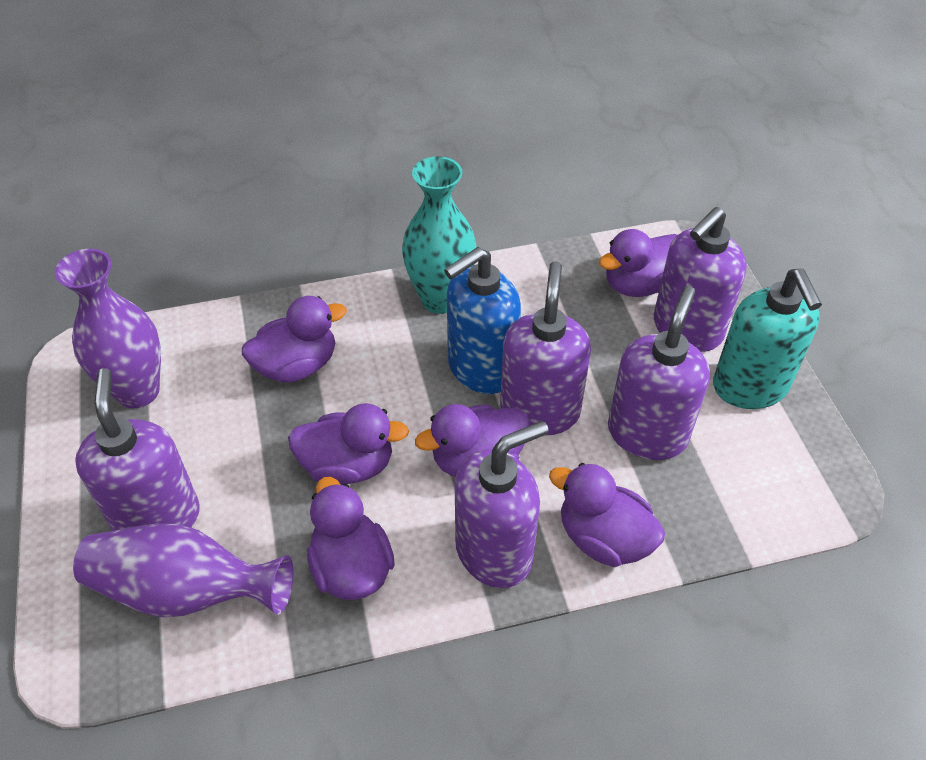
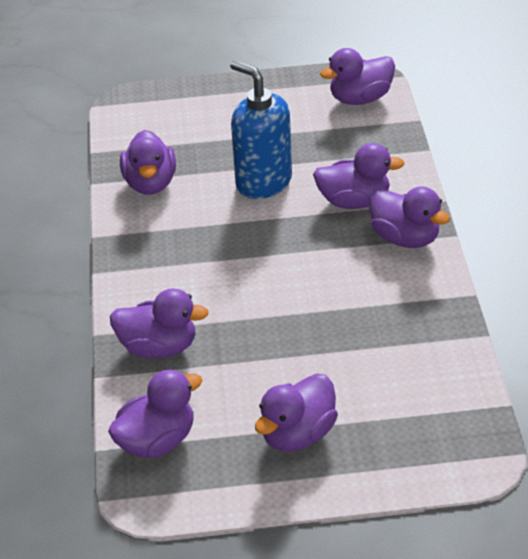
purple duck: [242,296,347,383] [288,403,409,485] [307,477,395,600] [415,404,530,477] [549,463,665,567] [599,229,677,297] = 6 -> [108,369,202,458] [110,288,209,358] [120,130,176,195] [255,373,338,451] [313,143,404,209] [320,48,395,105] [369,186,450,248] = 7
purple soap dispenser: [75,368,200,531] [455,421,549,588] [500,261,591,436] [608,286,710,460] [654,207,747,352] = 5 -> none = 0
purple vase: [55,249,161,408] [73,523,294,617] = 2 -> none = 0
turquoise soap dispenser: [713,269,822,409] = 1 -> none = 0
turquoise vase: [402,156,477,314] = 1 -> none = 0

